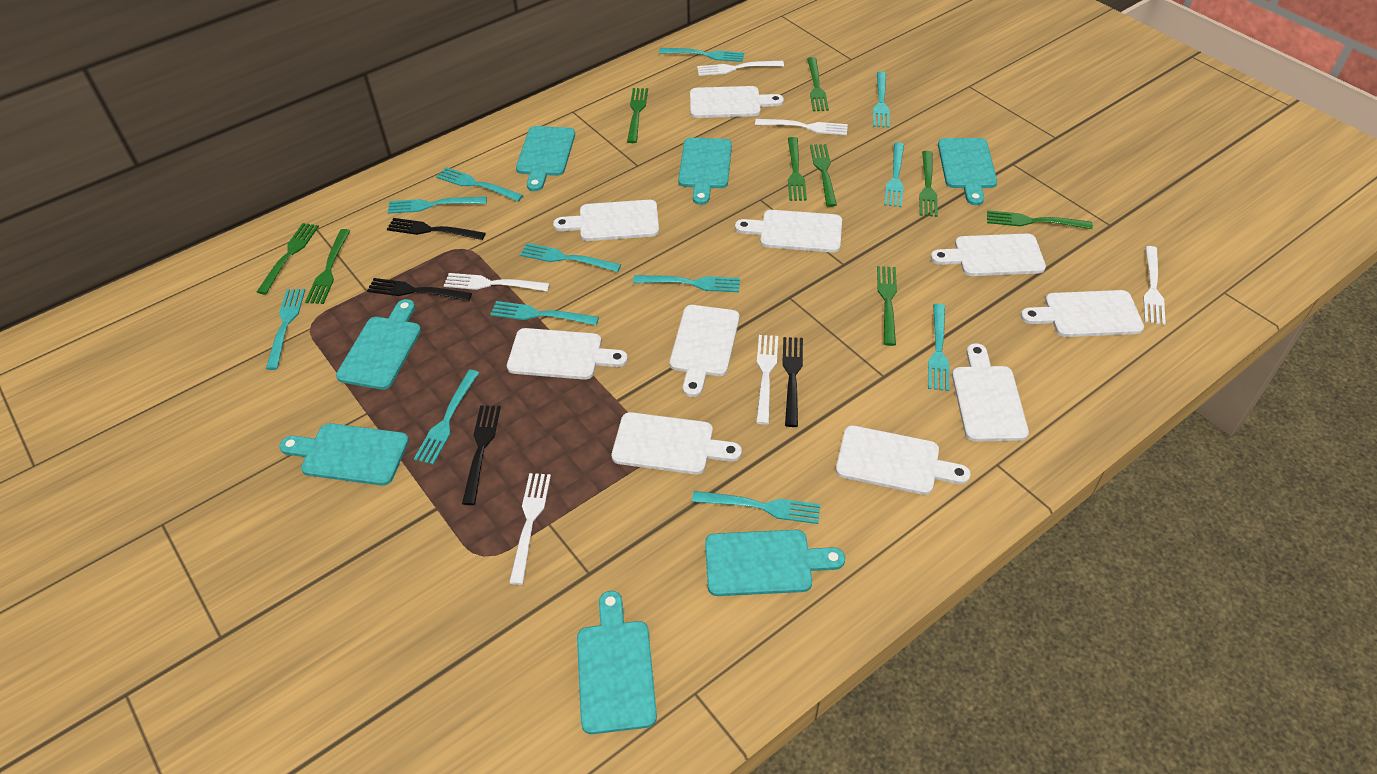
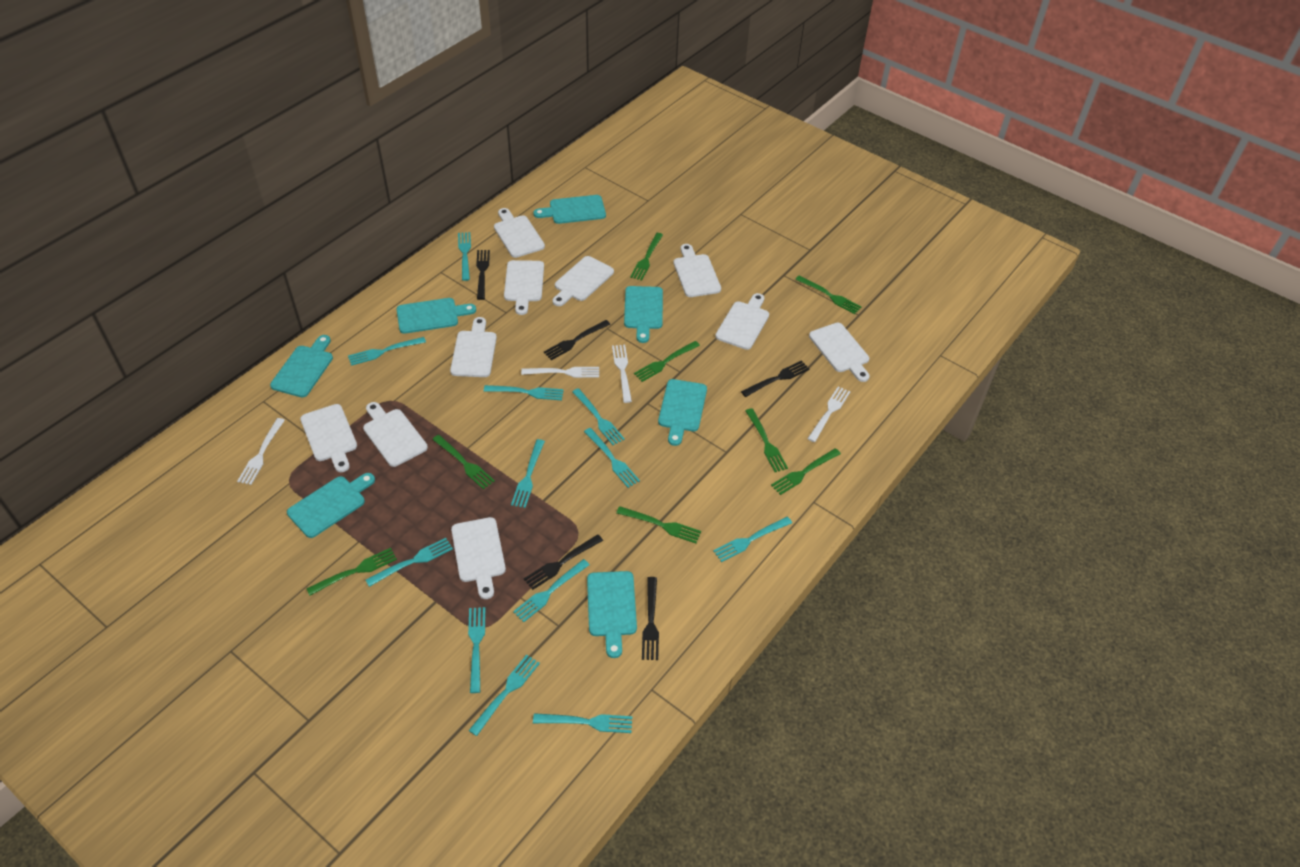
black fork: [367,278,472,301] [387,218,486,240] [462,405,501,505] [782,337,803,427] = 4 -> [476,250,490,300] [524,534,603,590] [544,320,610,360] [642,577,659,660] [741,360,809,397] = 5
green fork: [257,223,319,294] [305,229,350,304] [627,88,648,143] [788,137,807,201] [807,57,829,111] [810,144,837,207] [877,266,897,346] [919,151,938,217] [987,210,1093,229] = 9 -> [306,548,397,596] [432,435,495,489] [616,506,701,543] [630,233,663,280] [634,341,700,382] [746,408,788,472] [771,448,841,495] [795,275,861,314] = 8
white fork: [444,273,550,291] [509,473,551,585] [697,61,784,76] [755,119,848,135] [756,335,778,425] [1143,246,1166,325] = 6 -> [237,418,285,485] [521,367,599,378] [612,345,632,403] [807,386,850,442] = 4

